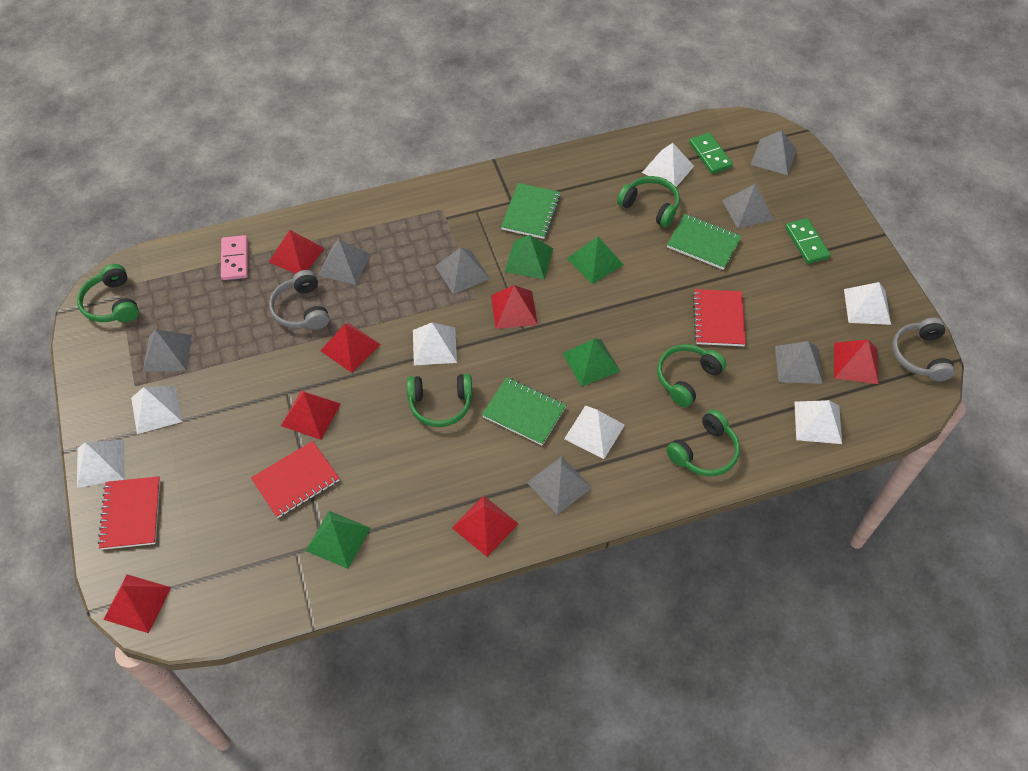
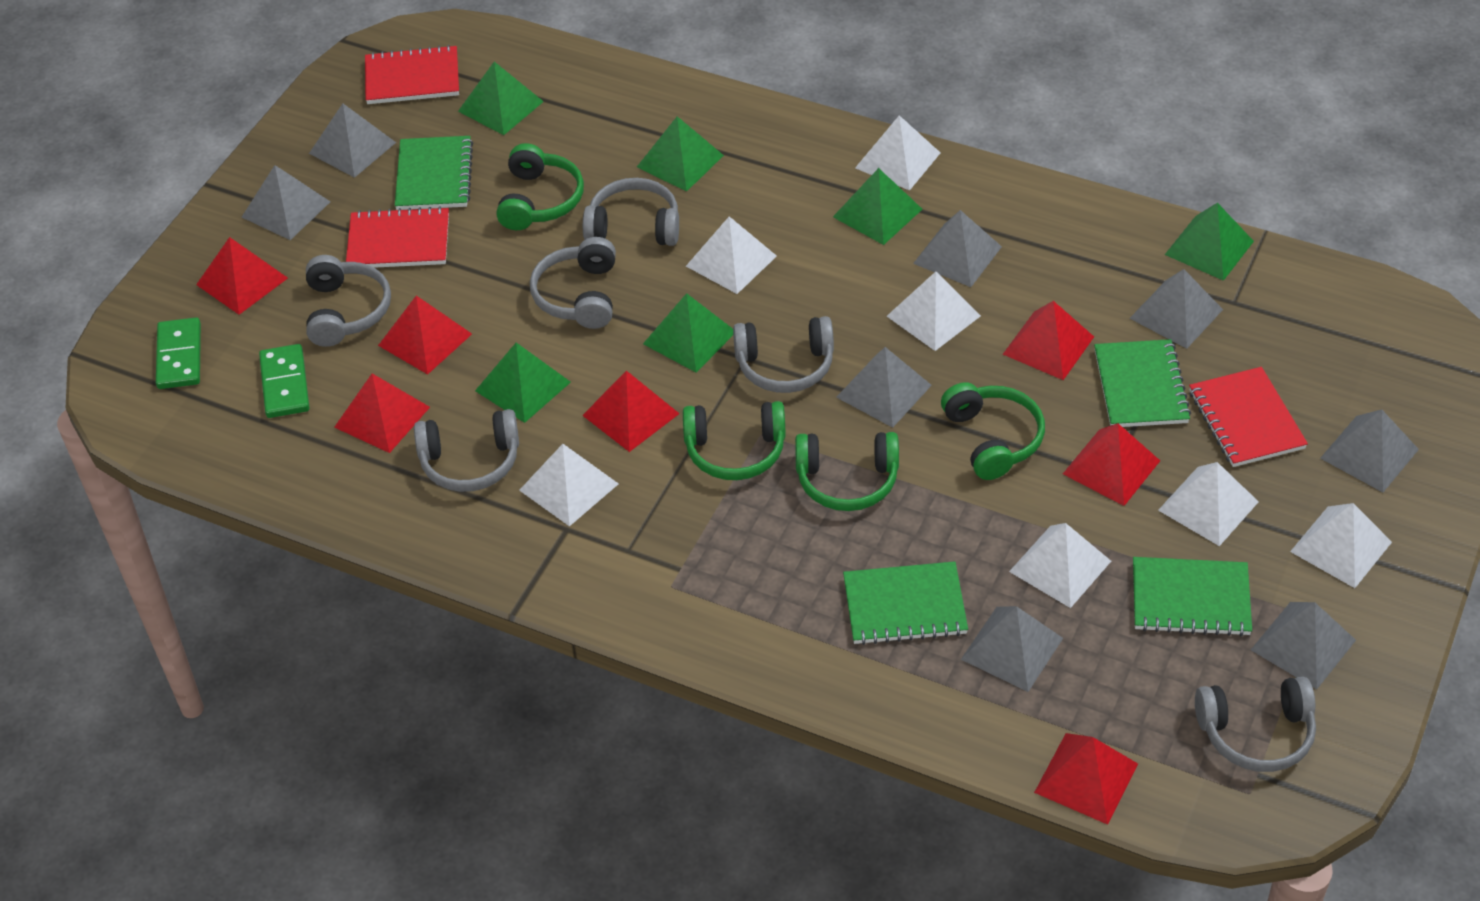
green headphones: [77,264,139,322] [407,374,472,427] [617,176,680,227] [657,344,726,407] [666,409,740,476] = 5 -> [496,143,584,230] [683,401,786,480] [795,432,899,511] [941,382,1045,480] = 4
green notebook: [482,377,566,445] [501,183,561,239] [667,214,742,270] = 3 -> [395,136,473,210] [843,561,968,645] [1094,339,1191,427] [1133,557,1252,636] = 4
green pyramid: [306,511,370,569] [505,235,553,280] [562,339,620,387] [567,237,624,284] = 4 -> [458,62,544,135] [475,343,571,423] [637,116,724,192] [643,293,733,372] [833,168,922,245] [1165,203,1254,281] = 6
grey headphones: [269,270,329,330] [892,318,955,381] = 2 -> [306,255,391,347] [414,409,519,492] [530,237,616,329] [583,178,679,246] [733,316,834,393] [1195,676,1316,772] = 6
grey pyramid: [143,329,192,372] [318,240,371,285] [435,247,490,295] [527,456,592,515] [722,184,774,229] [751,130,797,175] [775,341,823,384] = 7 -> [242,165,331,240] [309,104,396,178] [836,347,932,428] [913,210,1002,287] [961,606,1063,692] [1130,269,1223,349] [1251,602,1356,689] [1320,409,1419,492] = 8
pink domino: [221,235,248,280] = 1 -> none = 0

